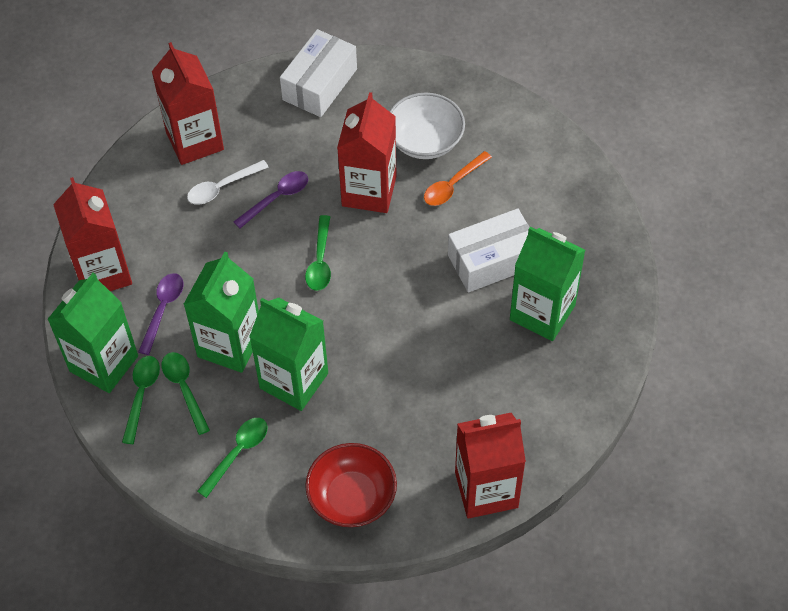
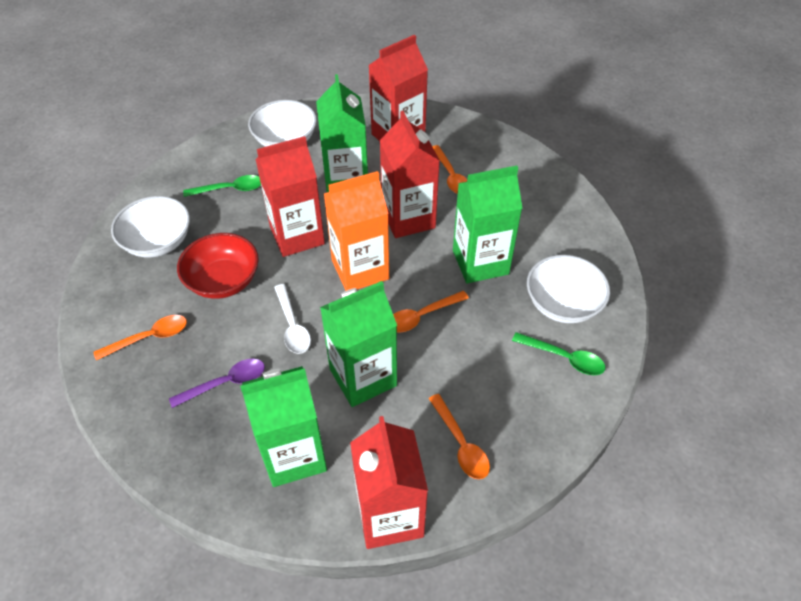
green spoon: [122,356,160,444] [162,352,210,435] [197,418,267,498] [305,215,331,291] = 4 -> [183,175,261,197] [512,332,605,375] = 2
orange carton: none = 0 -> [324,171,389,291] = 1
orange spoon: [424,151,492,206] = 1 -> [94,315,187,360] [393,291,469,333] [429,394,490,479] [432,145,467,194] = 4
purple spoon: [138,273,183,355] [233,171,308,228] = 2 -> [169,359,265,408] = 1
white bowl: [389,93,465,159] = 1 -> [111,196,190,258] [248,100,317,147] [527,255,610,323] = 3
white box: [280,29,357,117] [448,208,530,292] = 2 -> none = 0

